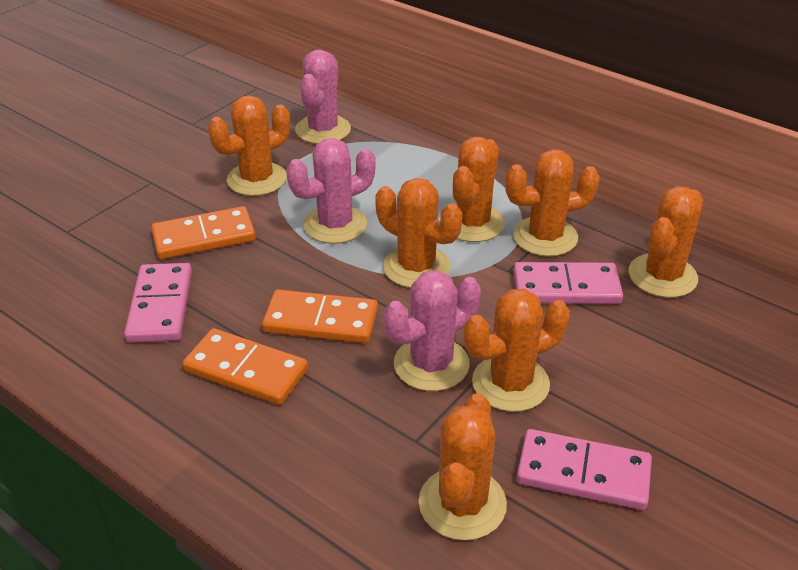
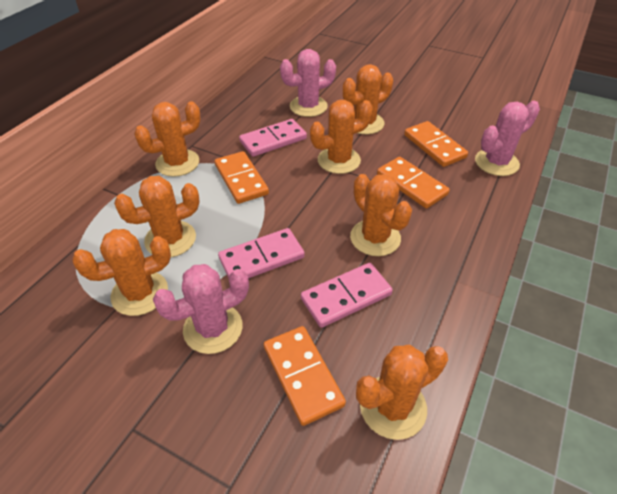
orange domino: [151,206,256,259] [182,328,308,405] [262,290,378,343] = 3 -> [215,151,269,204] [264,326,346,426] [377,157,450,208] [404,121,468,167] = 4

